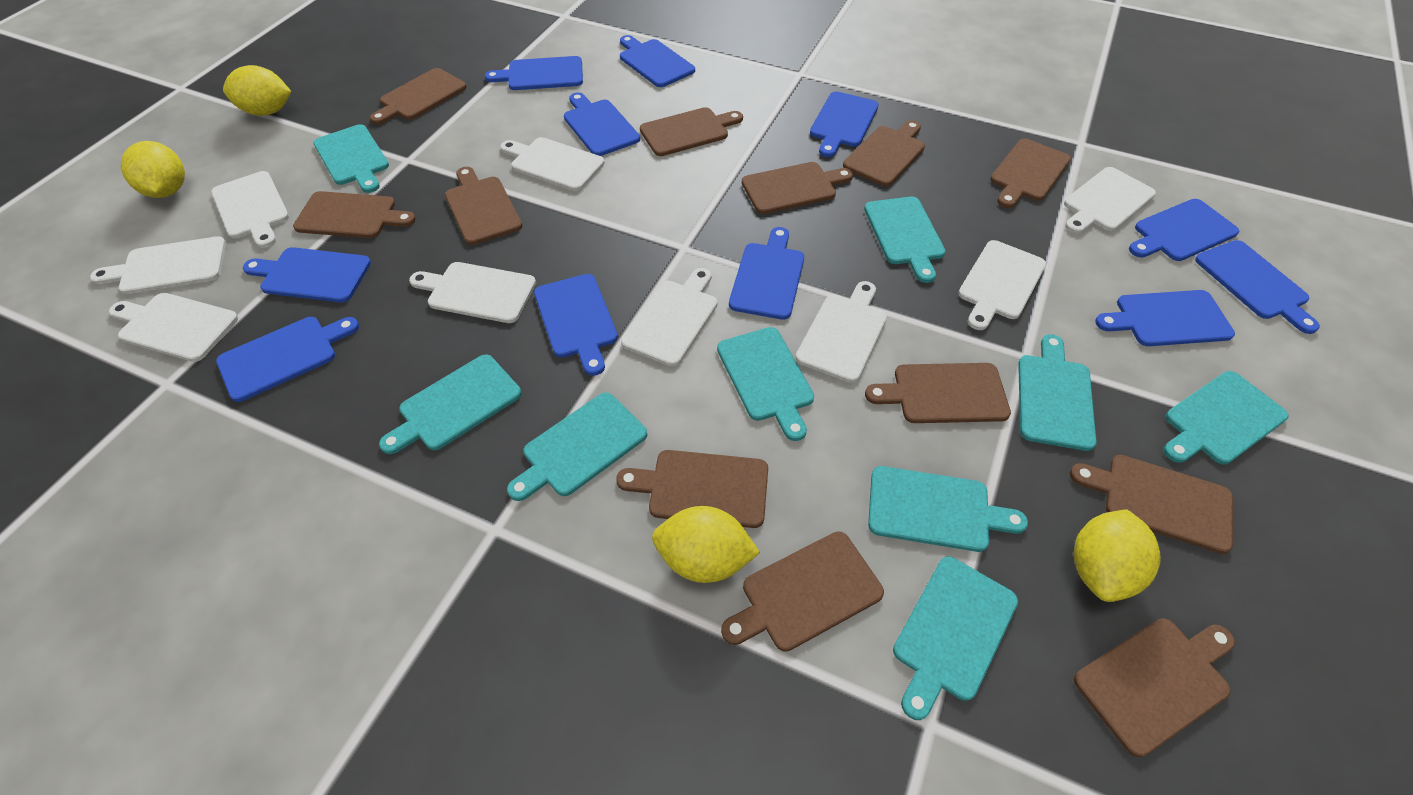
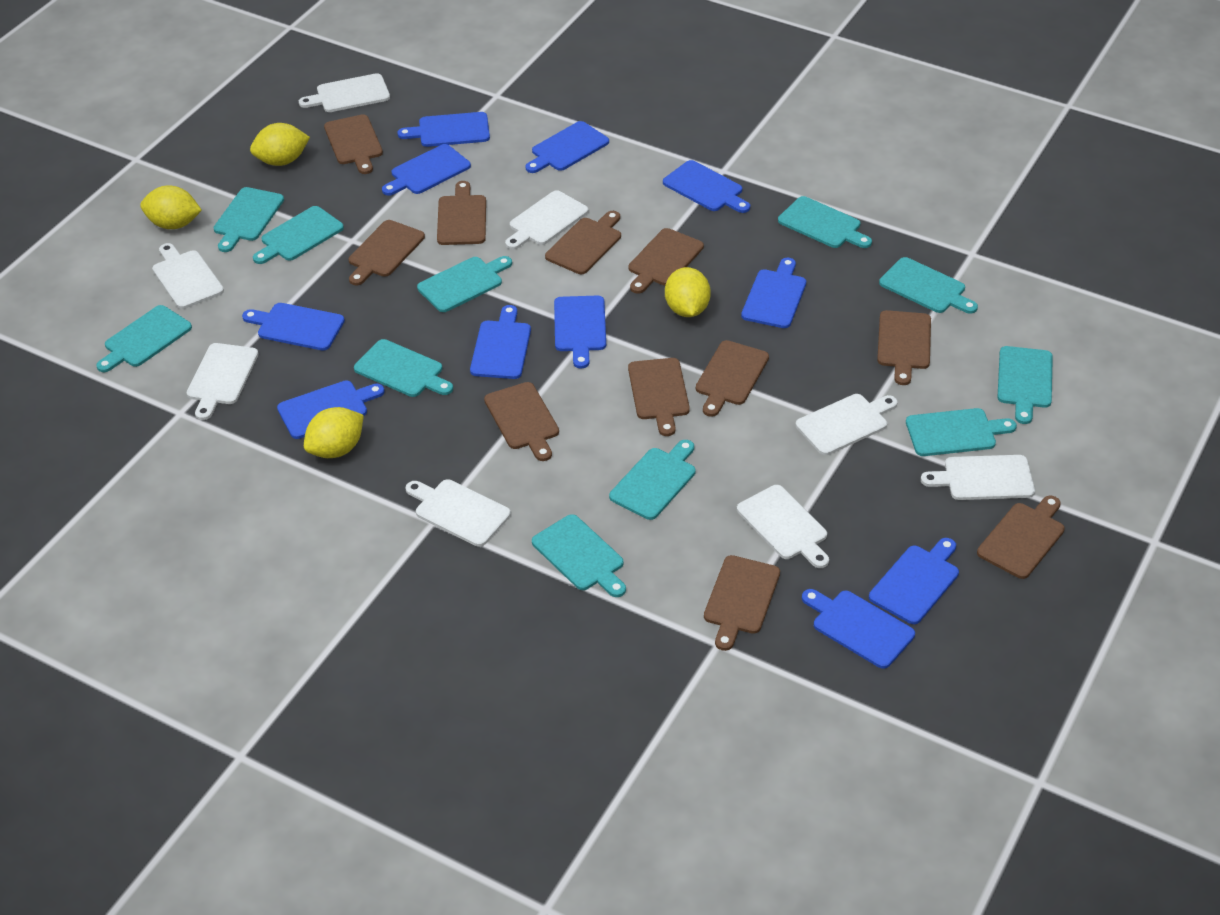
brown cutting board: [293,191,416,238] [370,68,467,125] [445,167,522,245] [616,450,768,528] [640,107,743,156] [721,531,884,652] [742,162,853,214] [843,120,925,186] [865,363,1011,423] [990,139,1071,208] [1070,455,1233,554] [1074,618,1235,757] = 12 -> [324,114,383,174] [349,220,425,285] [437,181,486,245] [484,382,559,461] [545,211,621,274] [628,358,690,436] [629,228,704,294] [696,340,769,417] [704,555,780,651] [877,310,931,385] [977,496,1065,579] = 11
turquoise cutting board: [313,124,389,193] [379,354,522,454] [507,393,647,501] [717,327,814,441] [864,197,946,283] [868,466,1028,552] [893,556,1018,720] [1018,334,1097,451] [1163,371,1289,465] = 9 -> [96,305,192,372] [213,187,284,252] [253,206,344,264] [354,339,453,397] [417,256,512,312] [532,514,626,597] [609,440,696,520] [778,196,872,248] [879,257,978,314] [906,408,1017,456] [997,346,1053,424] = 11
white cutting board: [90,236,226,294] [109,293,238,362] [211,171,289,248] [409,262,536,323] [500,137,605,191] [621,268,717,367] [796,281,887,383] [958,240,1046,330] [1064,167,1156,234] = 9 -> [152,243,224,309] [187,343,258,420] [299,73,390,112] [406,479,511,547] [505,190,589,249] [737,485,829,568] [795,394,898,455] [921,455,1035,500] = 8

